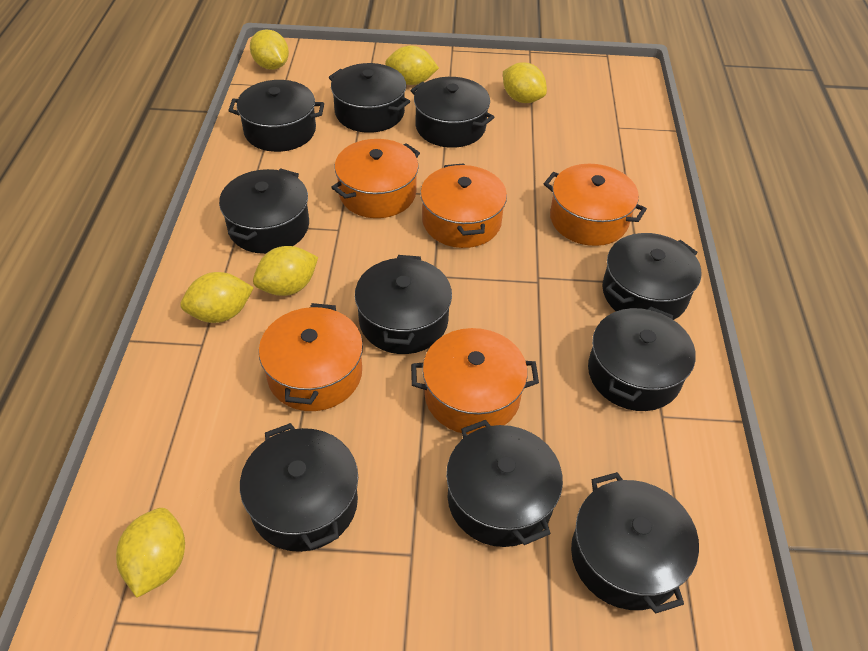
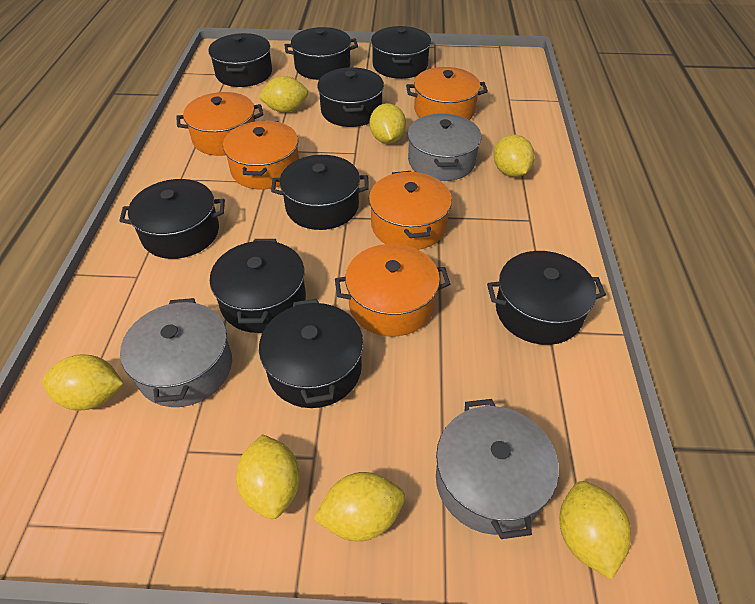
black pot: [219,168,309,254] [228,80,324,152] [240,423,358,552] [329,63,410,133] [355,255,452,354] [410,77,495,148] [446,420,563,547] [571,472,699,613] [588,307,696,411] [602,233,701,320] = 10 -> [119,179,225,259] [208,33,272,87] [210,239,306,333] [259,299,363,408] [271,155,369,230] [284,27,358,80] [317,67,384,127] [371,26,431,79] [487,251,606,345] = 9
grey pot: none = 0 -> [120,298,232,407] [407,113,481,181] [436,399,559,539] = 3
yellow lemon: [116,508,185,598] [180,272,254,323] [250,29,289,70] [253,246,318,296] [385,46,439,85] [503,62,547,103] = 6 -> [42,354,124,411] [236,434,300,519] [258,76,308,113] [314,472,405,541] [370,103,406,144] [494,134,535,177] [559,481,631,580] = 7

